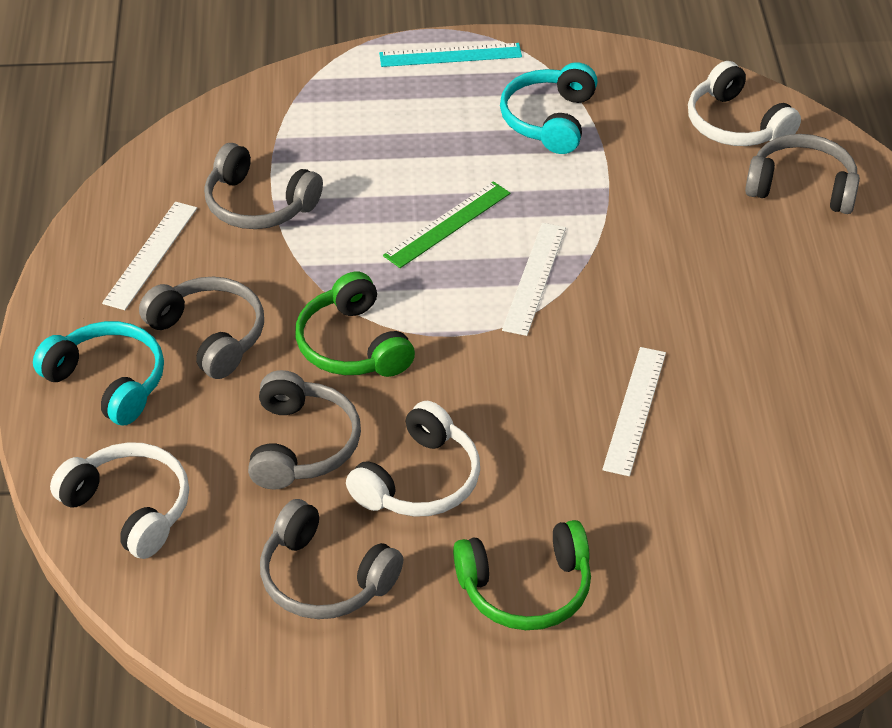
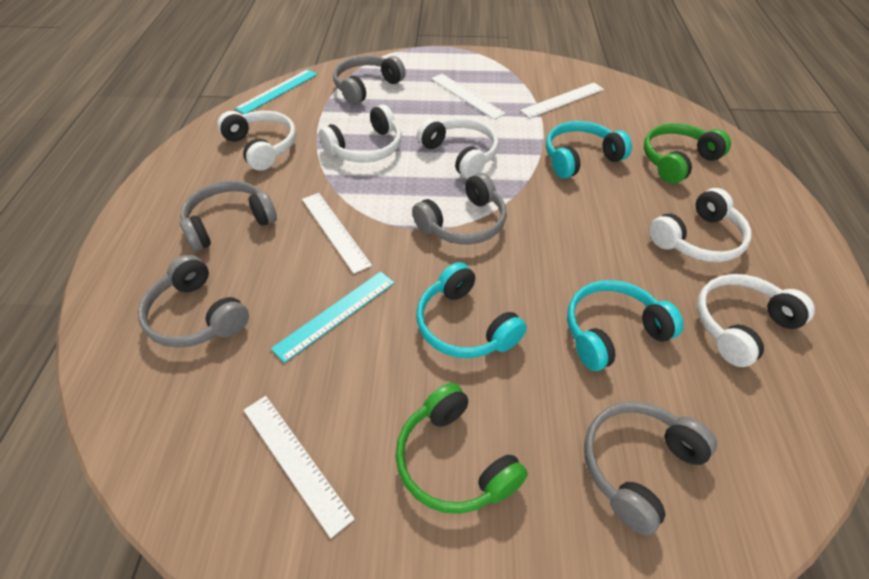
green ruler: [383,181,511,268] = 1 -> none = 0
turquoise headphones: [33,321,164,426] [500,62,598,154] = 2 -> [416,262,527,358] [546,121,632,179] [567,280,684,371] = 3
turquoise ruler: [379,43,522,67] = 1 -> [235,69,318,114] [271,271,394,363] = 2
white headphones: [50,442,189,559] [346,401,480,517] [688,61,801,146] = 3 -> [217,111,296,171] [319,104,402,163] [417,118,499,179] [649,188,752,262] [697,274,815,367] = 5
white ruler: [102,202,197,310] [502,223,566,336] [602,347,666,476] = 3 -> [244,396,355,538] [302,193,372,274] [431,74,506,120] [520,83,604,118] = 4

